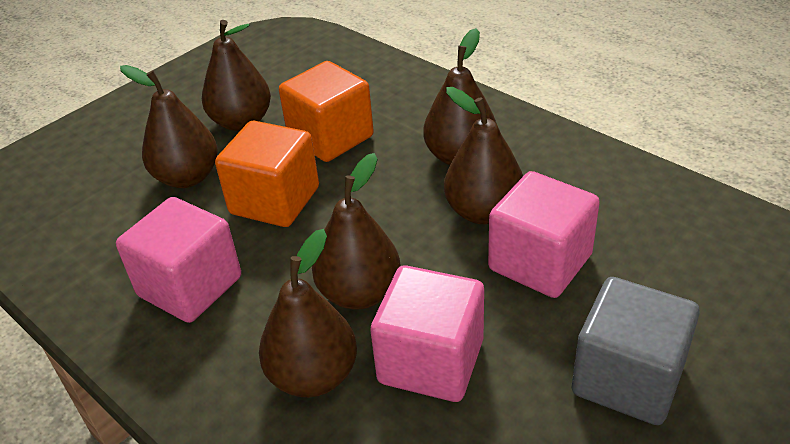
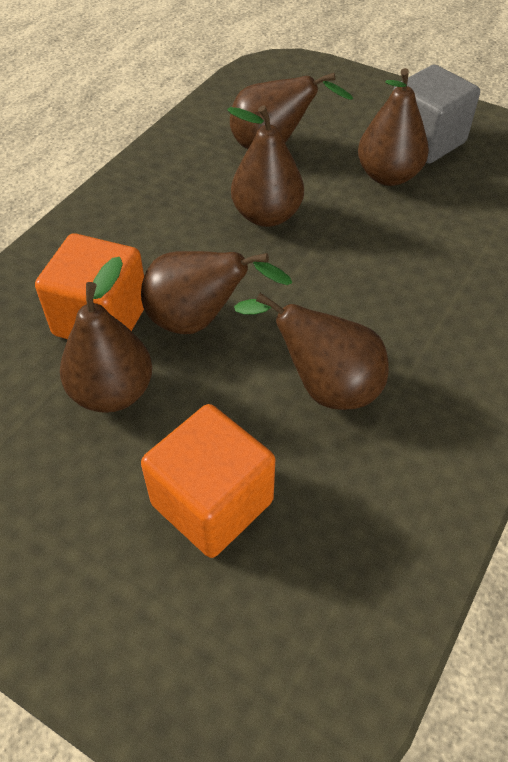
pink cube: [116,197,241,323] [370,265,484,402] [488,171,600,298] = 3 -> none = 0

